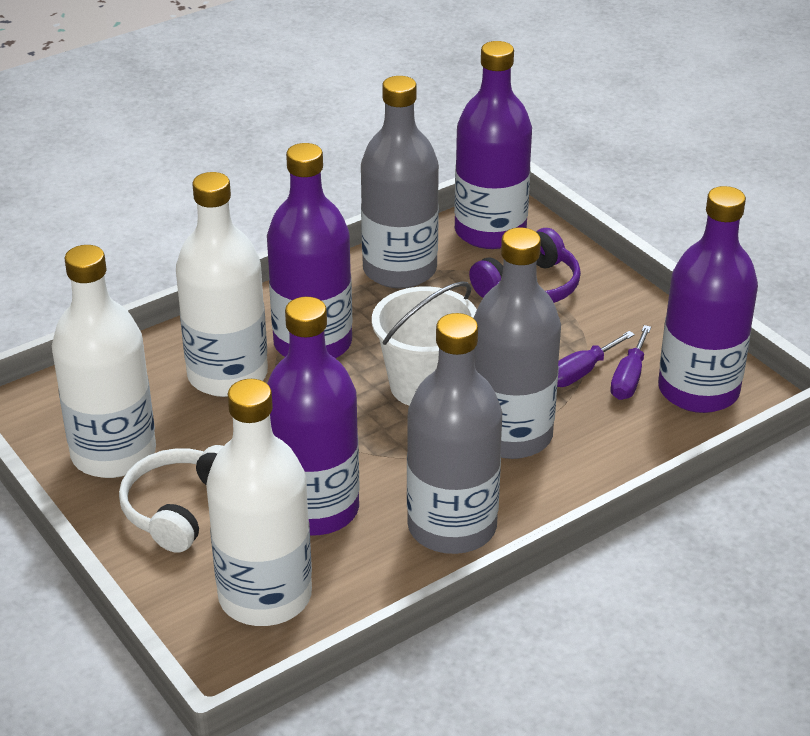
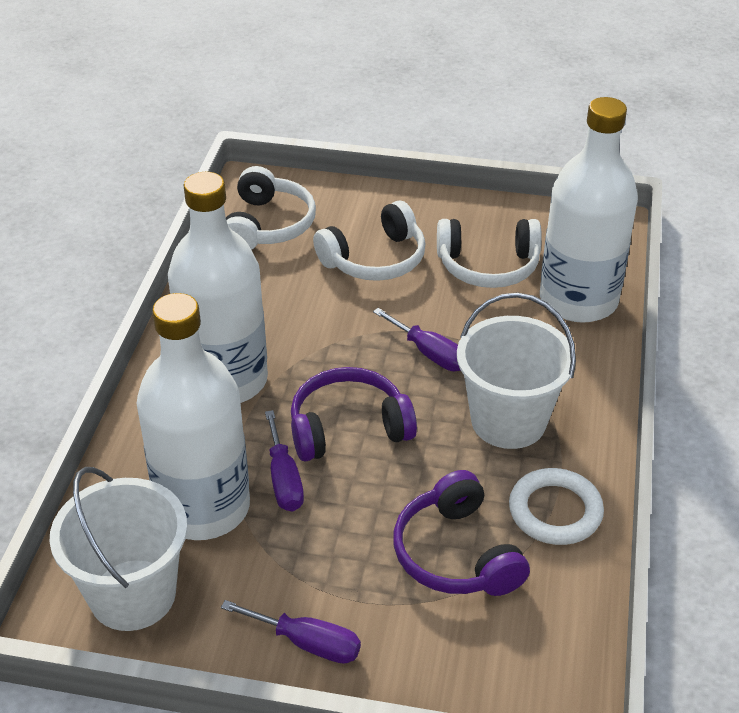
grey bottle: [361,76,439,289] [407,313,502,554] [473,227,561,459] = 3 -> none = 0
purple bottle: [267,143,352,358] [267,297,360,535] [454,41,532,249] [658,186,758,413] = 4 -> none = 0
purple headphones: [469,228,581,303] = 1 -> [291,367,417,462] [393,470,530,596] = 2
purple screwdriver: [557,331,635,387] [610,325,651,400] = 2 -> [221,600,361,664] [265,410,304,511] [373,308,461,371] = 3
white bucket: [372,282,477,406] = 1 -> [50,467,187,631] [457,292,576,449] = 2
white headphones: [119,445,223,553] = 1 -> [226,166,316,250] [313,201,425,281] [437,219,542,288] = 3
white ring: none = 0 -> [509,468,604,545] = 1

